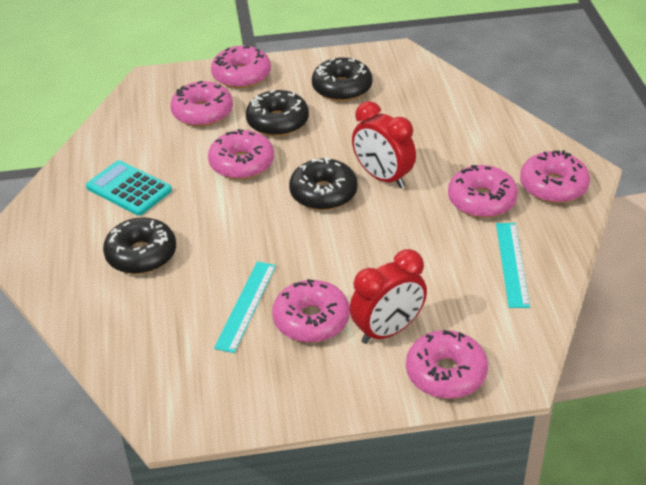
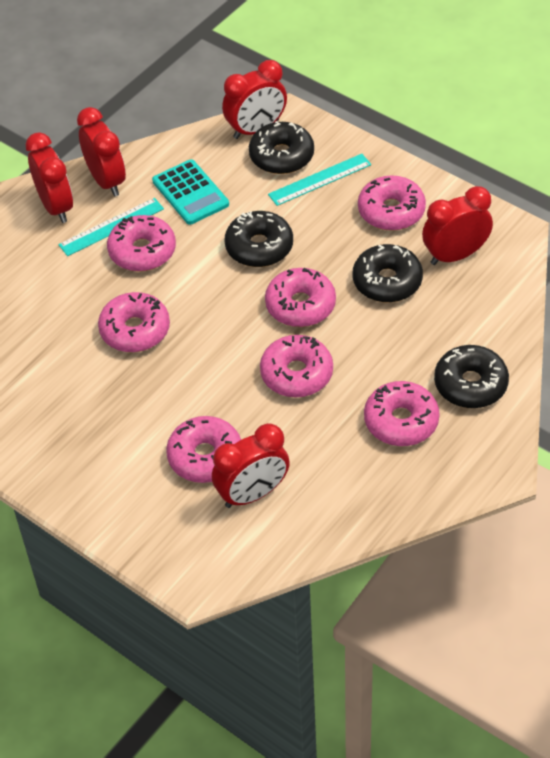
red clock: [350,249,427,344] [352,101,416,188] = 2 -> [25,132,73,223] [77,107,126,196] [212,423,290,508] [222,60,287,139] [422,186,493,265] = 5

